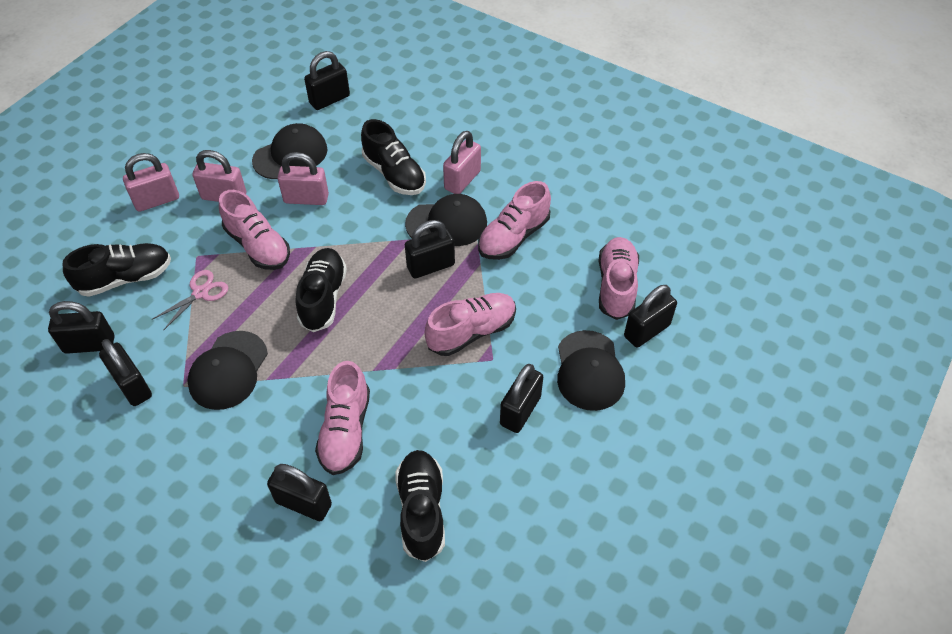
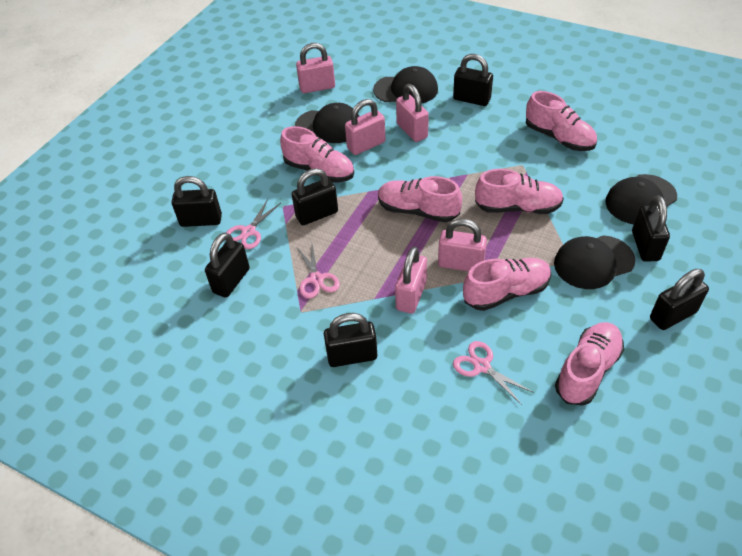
black shoe: [63,243,171,297] [295,248,347,332] [361,119,426,195] [395,450,445,562] = 4 -> none = 0
pink padlock: [123,153,179,212] [192,150,246,202] [278,152,329,205] [443,131,481,194] = 4 -> [296,43,335,93] [345,99,386,155] [395,247,427,314] [396,84,429,142] [438,219,487,271] = 5
pink scissors: [151,270,228,331] = 1 -> [226,199,281,249] [296,244,340,299] [453,341,534,405] = 3
pink shoe: [219,190,290,270] [315,361,370,475] [424,293,516,356] [478,181,551,260] [599,237,639,320] = 5 -> [280,126,354,182] [378,176,462,222] [463,258,551,311] [475,169,564,214] [526,91,597,151] [555,322,624,406] = 6

